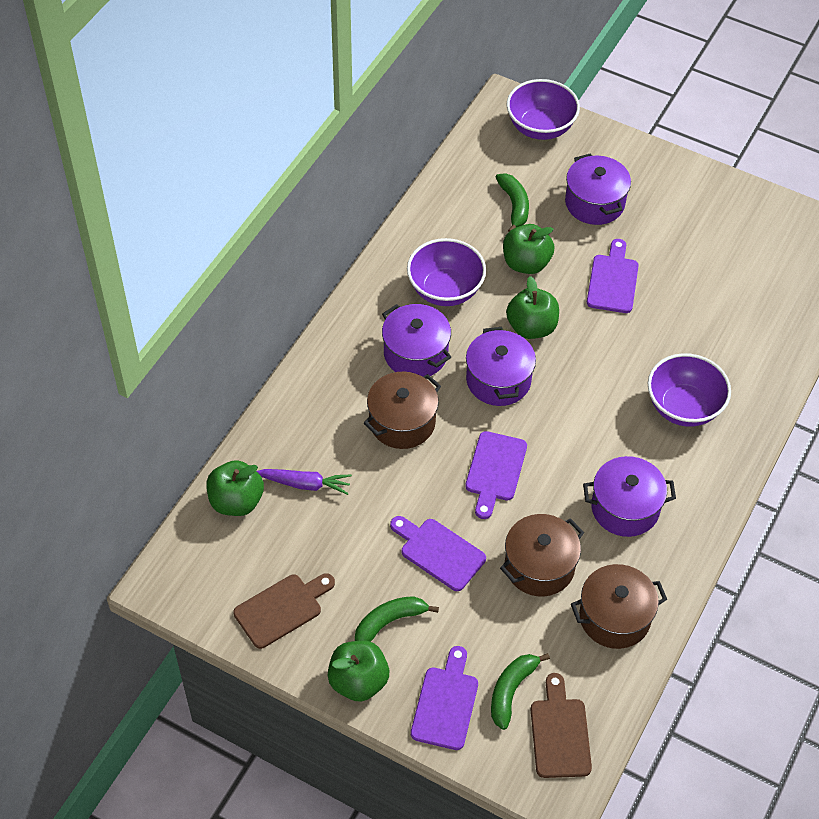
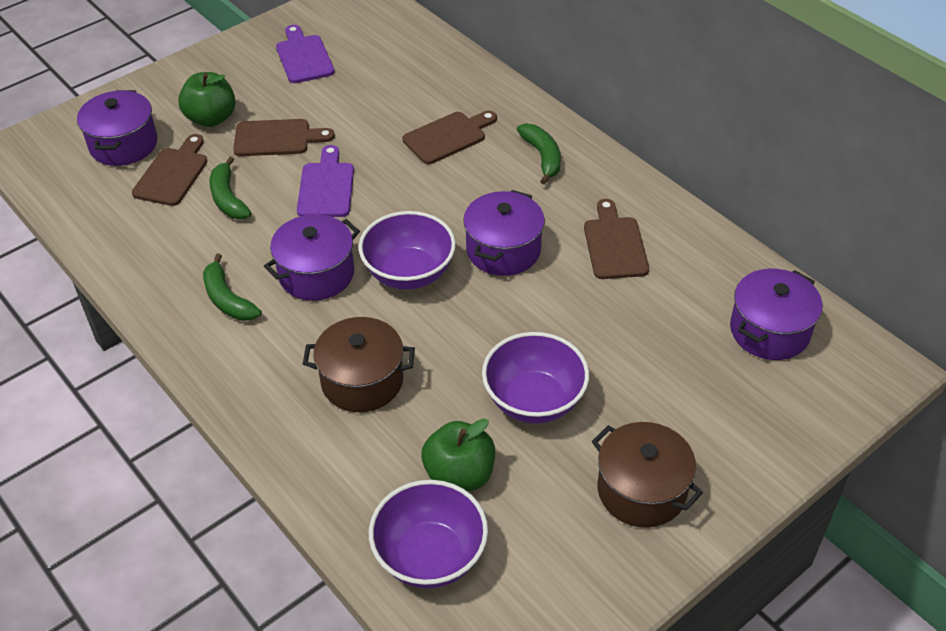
brown cutting board: [234,573,335,649] [530,673,592,778] = 2 -> [132,134,207,206] [233,119,335,156] [402,111,497,164] [584,199,649,279] = 4
brown pot: [364,372,441,449] [500,514,584,597] [571,564,667,649] = 3 -> [303,317,415,412] [592,422,703,528] = 2
green apple: [206,460,264,516] [328,641,389,702] [503,224,554,274] [506,276,559,339] = 4 -> [178,72,236,127] [422,419,495,492] = 2
purple carrot: [257,469,352,495] = 1 -> none = 0
purple cutting board: [390,516,486,591] [411,646,478,750] [465,431,527,519] [587,239,639,313] = 4 -> [276,25,335,83] [297,145,354,217] = 2

